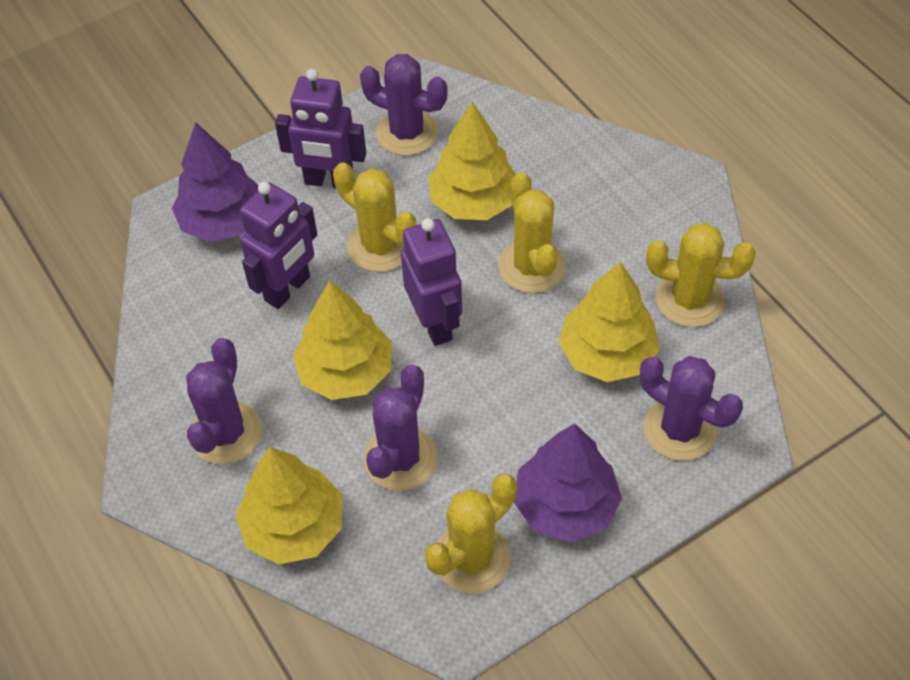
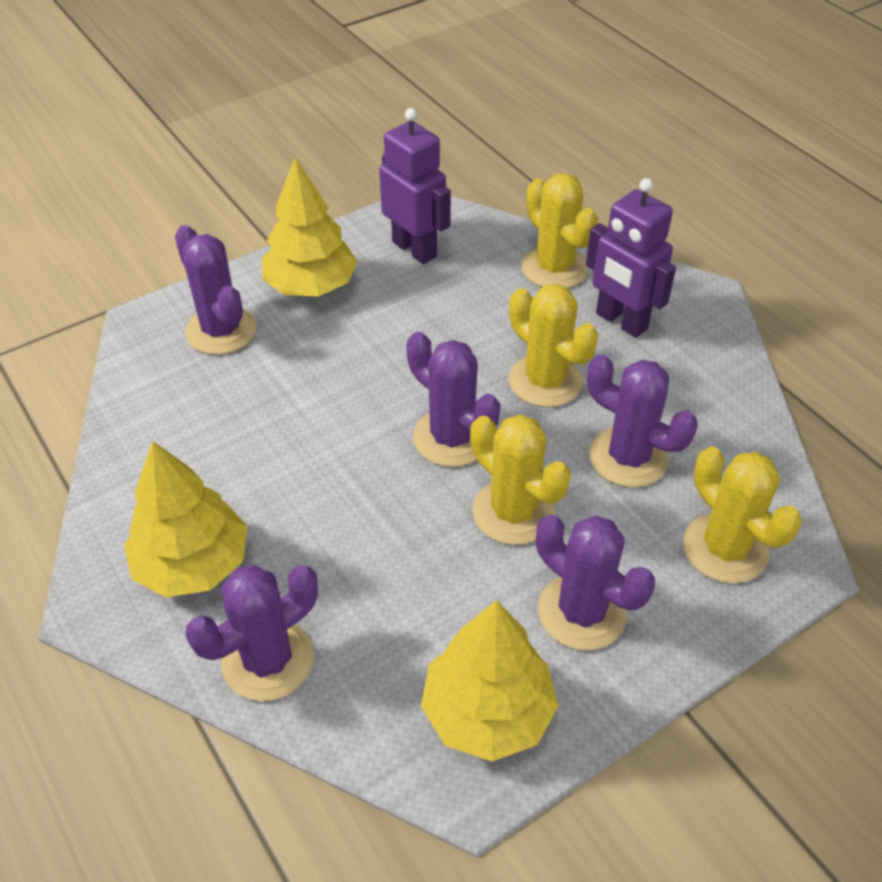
purple cactus: [186,338,262,465] [360,54,448,156] [364,365,437,491] [640,356,743,461] = 4 -> [175,225,257,355] [185,565,318,701] [406,332,500,467] [536,515,655,650] [587,354,698,487] = 5
purple robot: [240,182,317,309] [275,69,366,188] [401,218,462,346] = 3 -> [379,108,451,264] [586,178,676,338] = 2
purple tree: [172,123,258,242] [514,424,622,543] = 2 -> none = 0
yellow tree: [236,447,342,565] [293,281,392,400] [428,102,516,220] [559,262,659,382] = 4 -> [124,441,248,597] [262,157,358,297] [421,600,559,761] = 3

